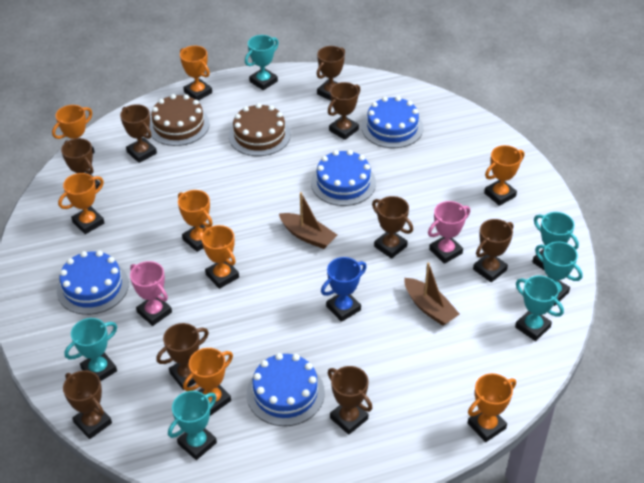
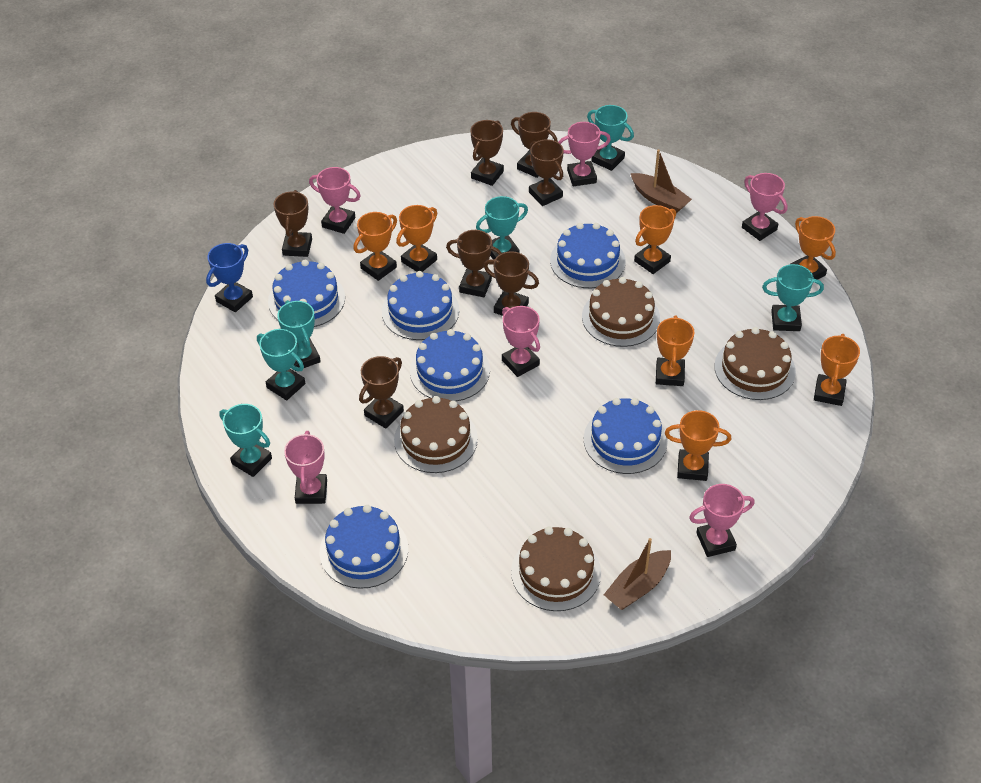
blue cake: [57,250,129,315] [247,353,325,426] [311,150,376,206] [362,96,423,148] = 4 -> [268,260,345,327] [320,505,408,589] [382,271,459,340] [410,329,490,401] [550,223,626,288] [584,398,668,474] = 6
brown cake: [149,94,210,146] [229,103,291,156] = 2 -> [394,396,478,473] [511,526,601,611] [582,277,660,347] [714,327,796,400] = 4
brown trophy: [61,138,100,189] [63,371,112,439] [120,104,157,163] [156,323,209,390] [317,46,345,101] [328,82,360,140] [328,366,372,435] [372,196,413,259] [473,219,513,282] = 9 -> [274,190,312,257] [359,356,404,429] [446,230,502,297] [470,120,504,186] [484,251,539,316] [511,112,558,178] [529,139,564,206] = 7
orange trophy: [52,105,95,154] [58,173,104,234] [178,190,213,252] [180,46,212,101] [183,348,233,416] [201,225,239,289] [468,373,516,442] [484,145,524,206] = 8 -> [353,212,397,281] [396,205,437,272] [634,205,676,274] [656,315,695,386] [665,410,731,481] [791,216,836,280] [814,334,860,406] = 7
pink trophy: [130,261,172,326] [428,201,470,264] = 2 -> [284,431,327,504] [309,167,361,234] [502,306,540,377] [558,122,611,186] [689,484,755,557] [742,173,788,241] = 6

